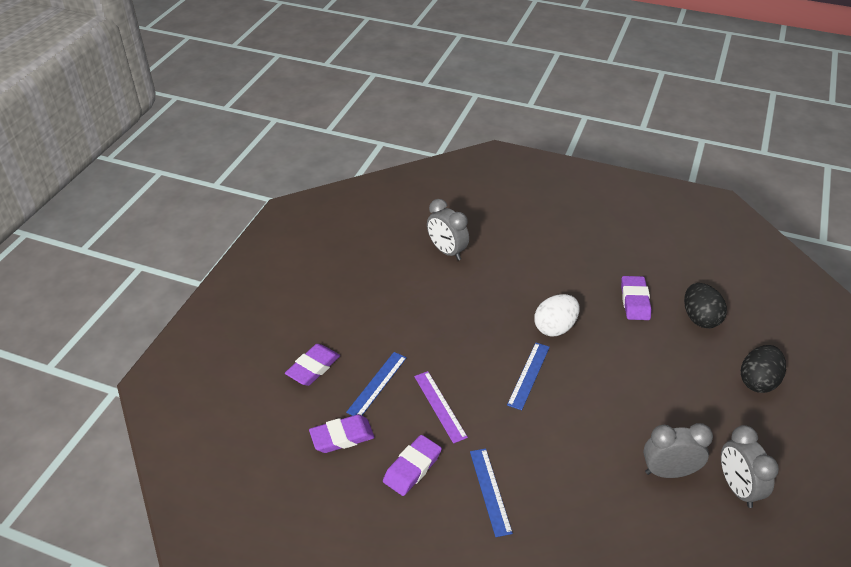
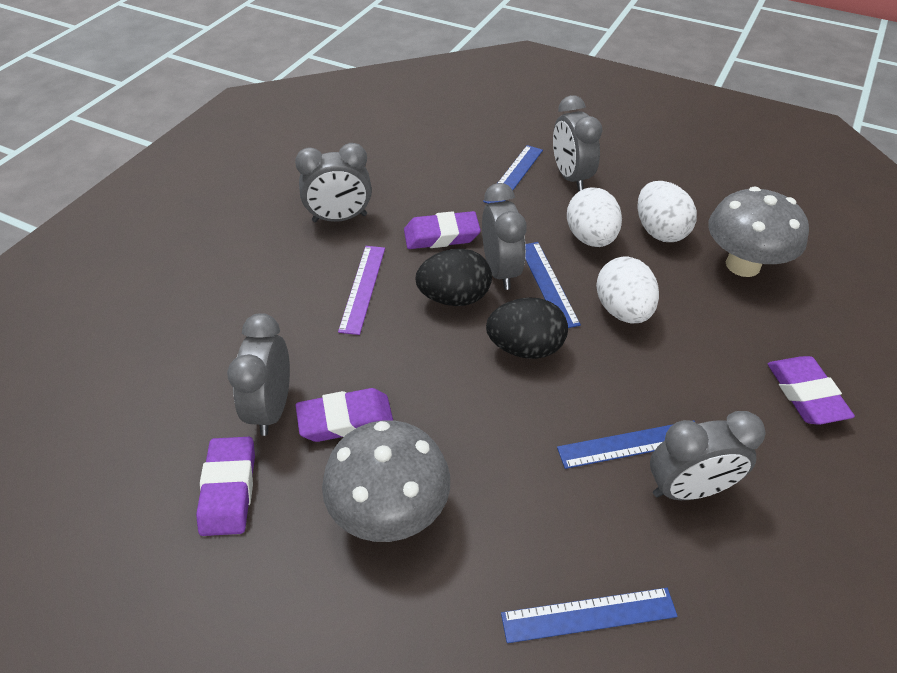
blue ruler: [346,352,407,416] [470,448,513,537] [507,343,550,410] = 3 -> [483,145,543,204] [501,588,678,643] [525,242,581,328] [557,420,695,469] = 4
grey clock: [427,199,469,260] [643,423,713,478] [721,425,779,508] = 3 -> [227,313,290,436] [295,143,372,222] [482,183,527,290] [553,95,602,191] [650,411,766,500] = 5
grey mushroom: none = 0 -> [322,420,450,542] [708,187,809,277] = 2
white egg: [534,294,579,337] = 1 -> [567,187,622,247] [596,257,659,323] [638,181,697,242] = 3

